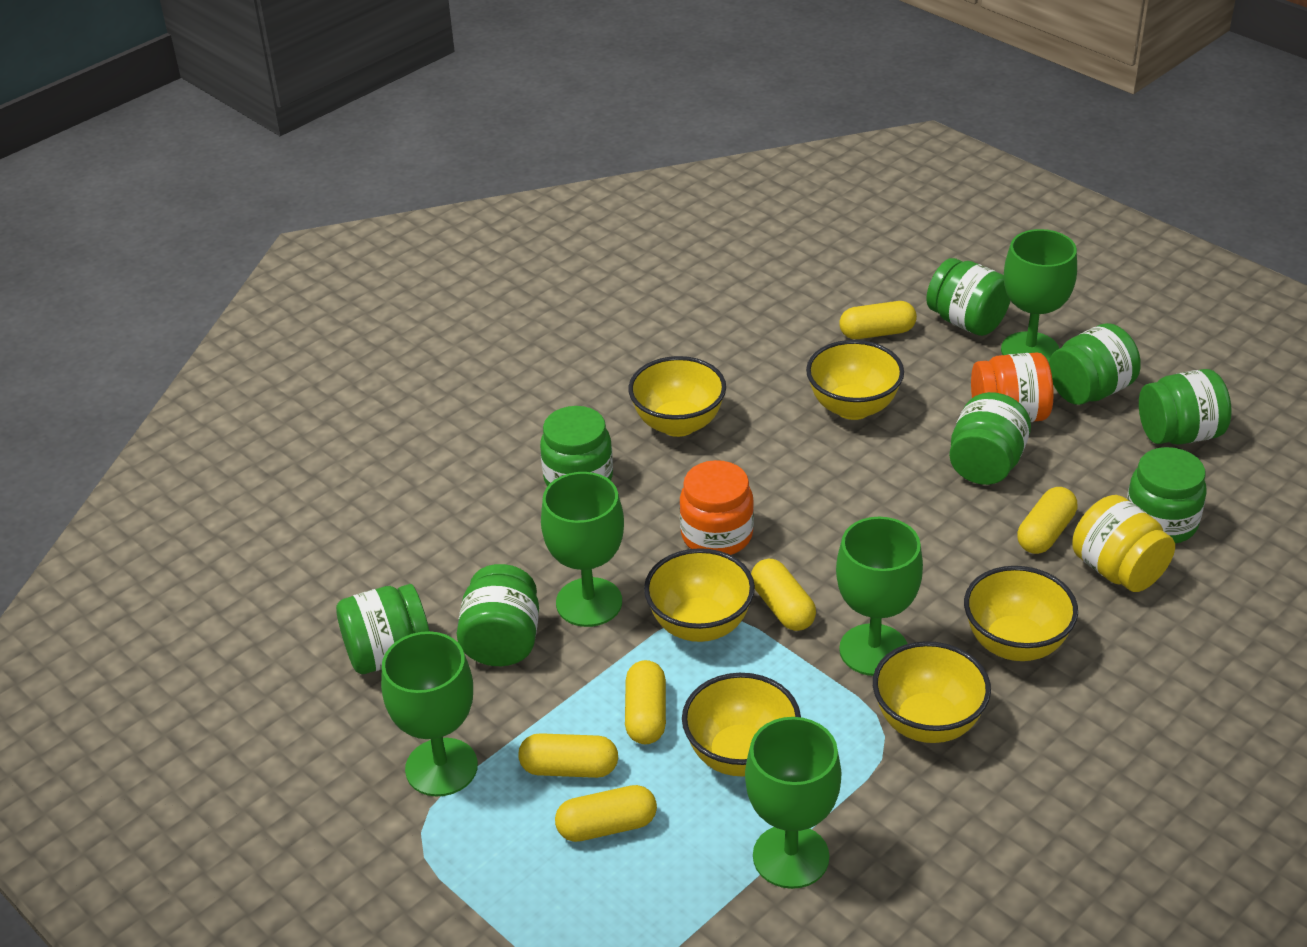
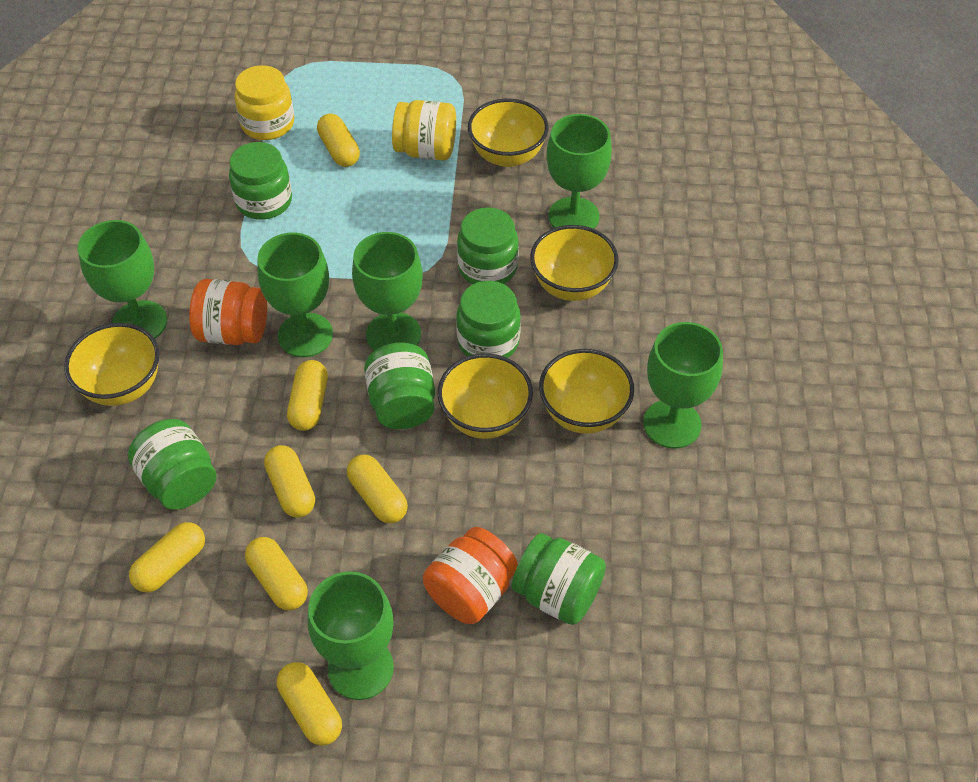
green goblet: [381,631,478,796] [541,472,624,627] [745,717,841,889] [836,517,923,676] [1001,229,1077,362] = 5 -> [78,220,167,339] [257,233,333,357] [307,571,394,700] [352,232,423,351] [546,114,612,229] [643,322,723,449] = 6
green jar: [336,584,430,674] [457,564,539,666] [540,406,613,486] [926,258,1011,336] [949,392,1031,485] [1049,323,1141,405] [1127,447,1206,544] [1139,369,1232,445] = 8 -> [128,419,217,510] [229,142,292,220] [364,342,435,429] [456,281,521,358] [457,207,519,284] [512,533,606,625] = 6
yellow bowl: [628,356,726,437] [644,548,755,642] [682,673,801,777] [806,340,904,420] [873,641,991,743] [964,566,1078,661] = 6 -> [64,323,160,406] [438,353,533,439] [468,99,548,167] [530,225,619,301] [539,349,634,434] = 5
yellow capsule: [518,733,618,778] [555,785,657,842] [625,660,666,744] [751,559,816,631] [839,301,917,339] [1017,487,1078,554] = 6 -> [129,522,205,592] [245,537,308,610] [264,445,315,518] [277,662,342,746] [287,360,328,431] [317,114,360,167] [347,455,408,523] = 7
yellow jar: [1072,495,1175,592] = 1 -> [234,65,294,140] [392,100,456,160] = 2

